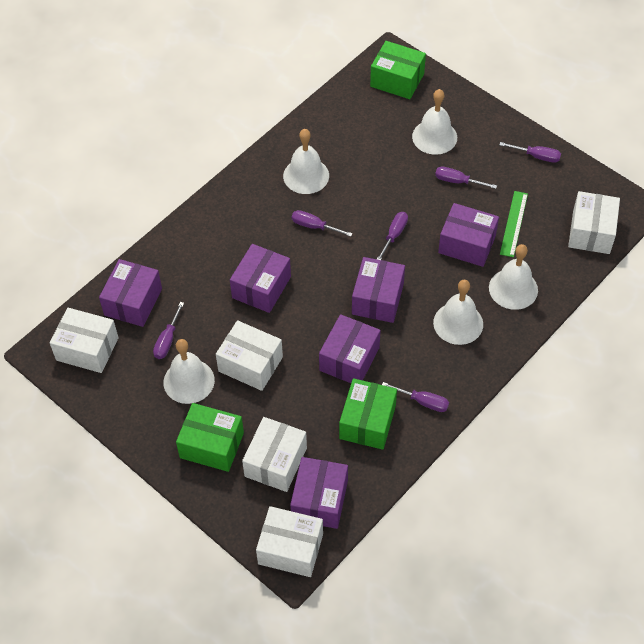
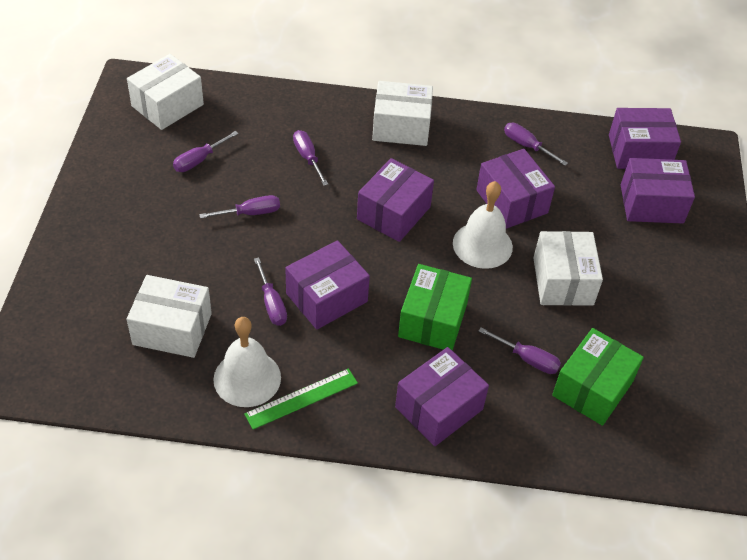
green box: [176,403,244,472] [339,378,397,450] [370,41,426,99] = 3 -> [398,264,472,351] [552,328,644,426] = 2
white bell: [163,339,215,404] [283,129,329,194] [412,89,457,155] [433,280,483,345] [489,244,538,310] = 5 -> [213,317,281,407] [453,181,513,269] = 2
white box: [50,308,118,373] [216,320,283,391] [242,417,307,492] [256,506,323,577] [568,191,620,254] = 5 -> [127,54,204,130] [127,275,212,358] [372,81,433,146] [533,231,603,306] = 4

